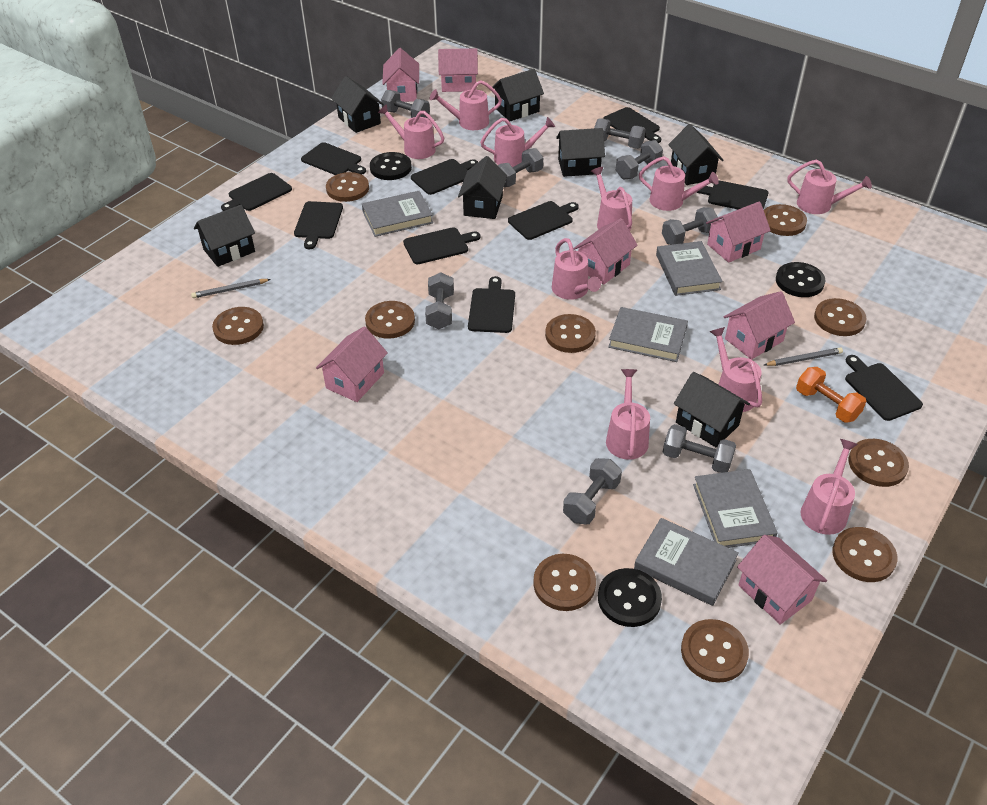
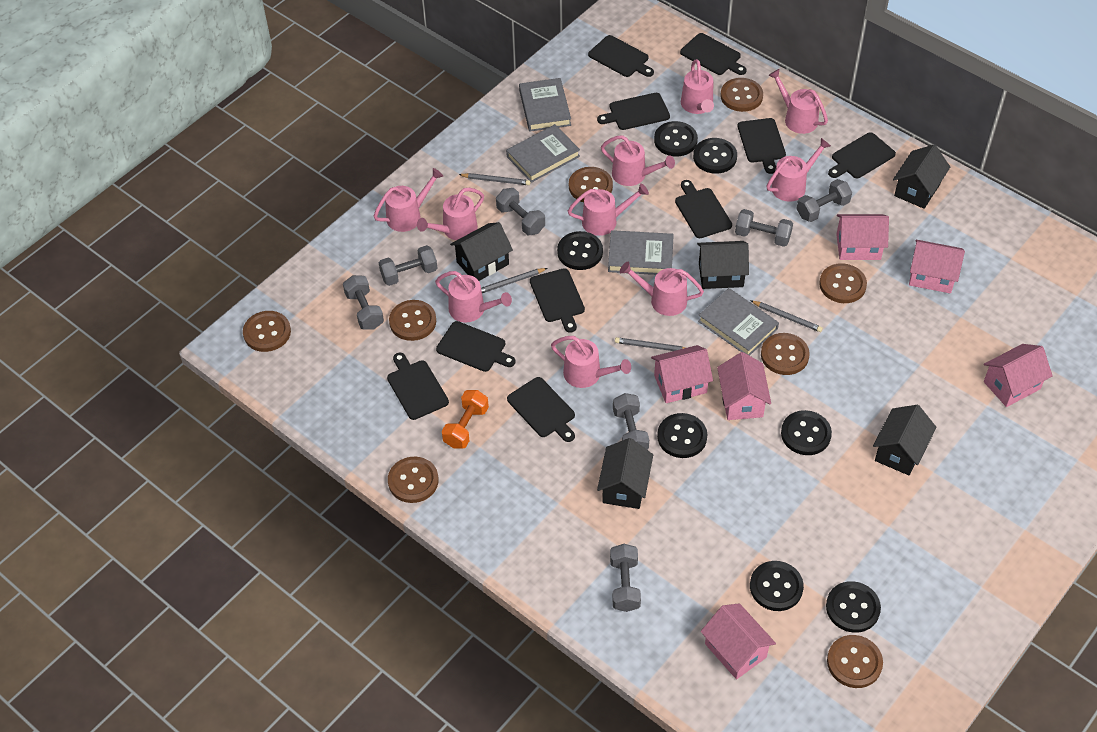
black button: [370,152,412,180] [598,568,662,627] [776,262,825,297] = 3 -> [557,231,603,270] [654,121,698,156] [657,413,707,458] [693,138,737,174] [750,561,804,611] [781,410,832,455] [826,581,881,633] = 7
black house: [194,205,255,267] [331,76,383,133] [458,156,507,219] [492,69,544,121] [556,128,605,177] [668,124,723,185] [674,372,750,447] = 7 -> [450,222,513,281] [597,438,653,509] [697,241,749,289] [873,405,937,475] [893,145,950,209] = 5
brown button: [212,307,264,345] [326,172,369,202] [365,301,415,339] [533,554,596,611] [545,314,596,353] [681,619,749,683] [764,204,807,236] [814,298,867,336] [832,527,897,582] [849,439,909,487] = 10 -> [243,311,291,352] [388,457,438,503] [389,300,436,341] [569,167,613,202] [720,78,763,112] [761,333,810,375] [819,263,867,303] [827,635,883,688] = 8
grey book: [362,191,433,237] [608,307,688,362] [634,518,739,606] [656,241,723,296] [693,469,778,548] = 5 -> [506,124,580,183] [519,78,571,132] [608,230,674,275] [698,288,779,356] = 4
grey dumbbell: [381,90,430,118] [425,272,454,329] [497,148,543,187] [563,458,622,524] [594,118,646,149] [616,140,663,180] [662,207,718,245] [663,424,736,473] = 8 -> [343,275,384,330] [379,245,437,286] [496,188,545,235] [610,544,641,612] [613,393,649,450] [735,209,793,247] [796,179,852,222] = 7
grey pencil: [191,279,271,298] [764,347,843,366] = 2 -> [459,173,530,185] [481,268,547,293] [615,337,685,351] [750,300,823,332] = 4
pink house: [316,327,388,402] [382,48,419,102] [438,48,478,92] [573,218,638,284] [706,202,771,263] [724,291,795,360] [737,535,827,625] = 7 -> [651,345,713,403] [701,603,776,679] [717,352,771,420] [836,214,889,260] [909,240,965,293] [984,344,1053,407] = 6

